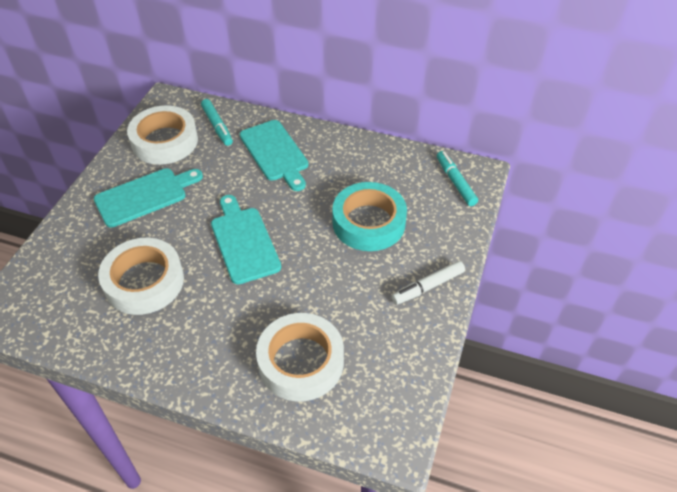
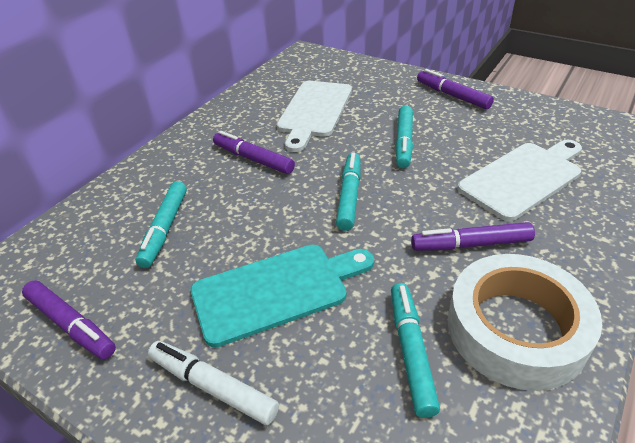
purple marker: none = 0 -> [22,280,116,360] [213,131,295,174] [411,222,535,251] [417,69,494,109] = 4
turquoise cutting board: [94,168,203,228] [211,195,281,284] [240,120,308,191] = 3 -> [191,244,374,347] = 1
turquoise marker: [201,99,233,146] [437,151,478,206] = 2 -> [136,181,187,268] [336,152,361,231] [391,283,440,418] [395,105,413,168] = 4
turquoise tape: [332,182,407,251] = 1 -> none = 0
white cutting board: none = 0 -> [277,81,352,152] [457,140,582,221] = 2
white tape: [98,238,184,315] [127,105,198,165] [256,313,344,401] = 3 -> [448,254,602,391] = 1

